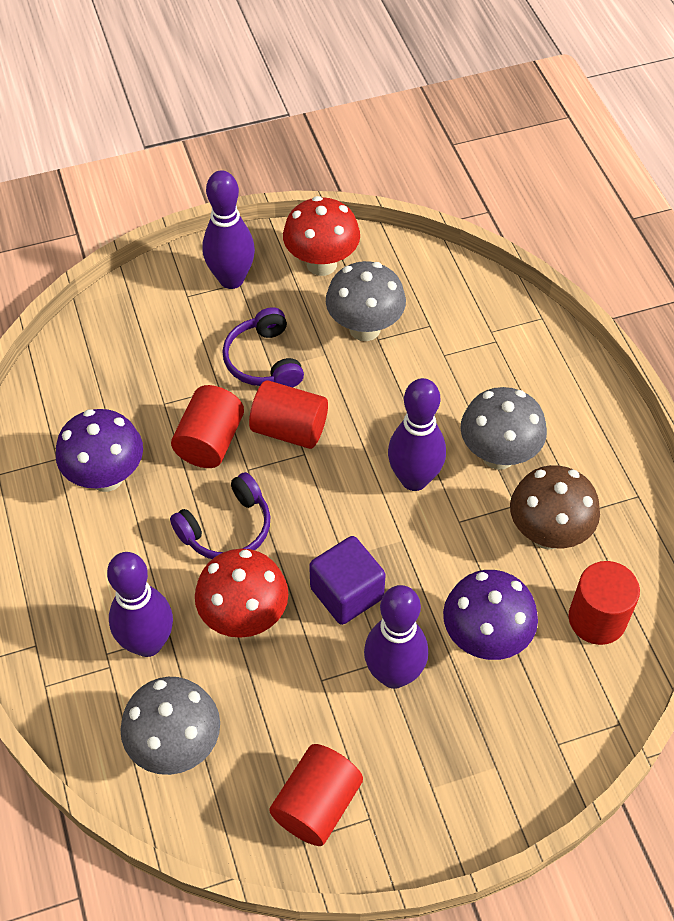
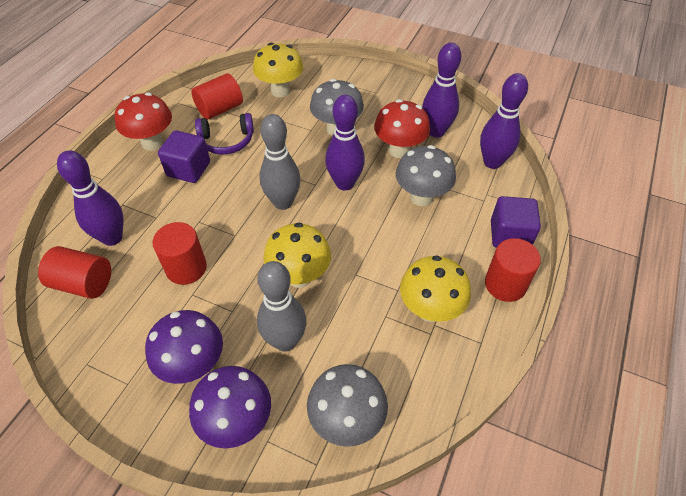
brown mushroom: [510,465,600,550] = 1 -> none = 0
grey bowling pin: none = 0 -> [257,261,307,351] [260,114,301,210] = 2
purple cube: [309,536,386,625] = 1 -> [158,130,210,183] [491,196,541,248] = 2
purple headphones: [170,472,270,559] [222,307,304,387] = 2 -> [195,113,254,154] = 1
yellow mushroom: none = 0 -> [253,43,303,97] [263,222,331,288] [400,255,471,322] = 3

